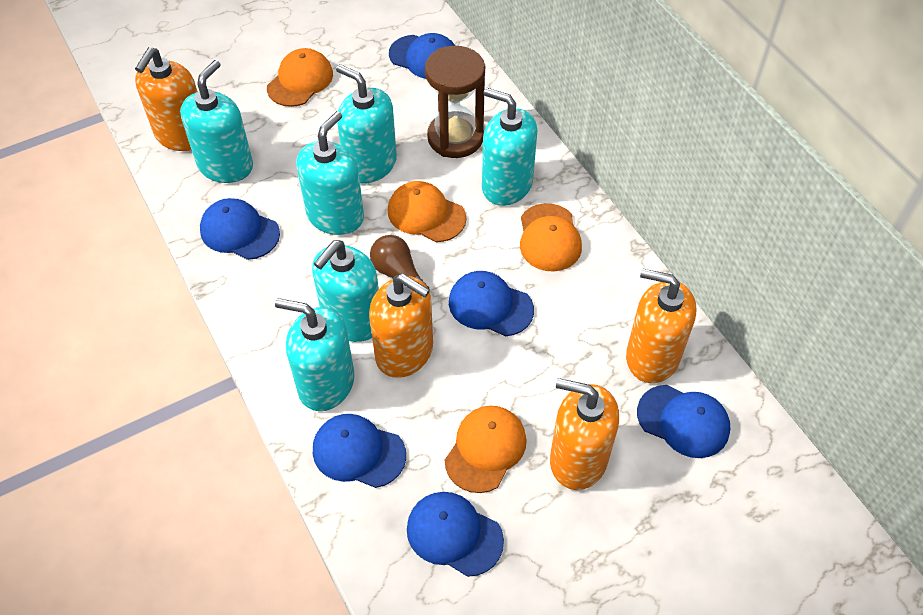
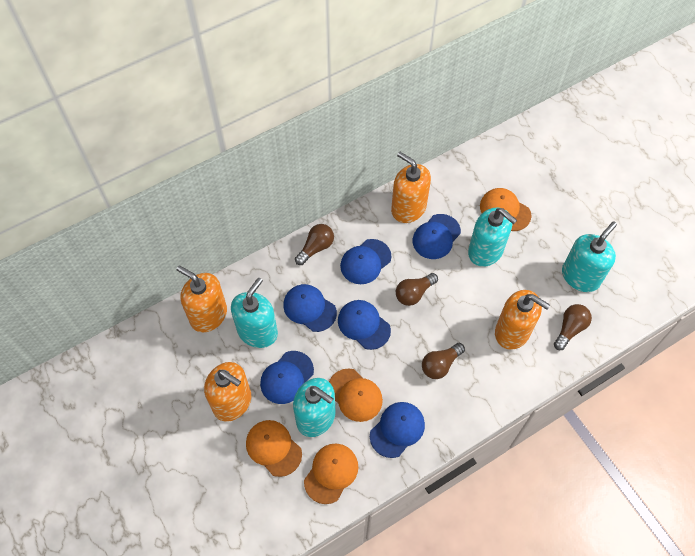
brown hourglass: [425,46,485,158] = 1 -> none = 0
brown light bulb: [370,235,429,289] = 1 -> [295,224,334,265] [396,273,438,306] [422,343,465,379] [554,304,592,350] = 4
turquoise soap dispenser: [180,60,253,183] [275,298,355,411] [296,111,364,235] [312,240,379,342] [336,64,397,183] [482,88,537,206] = 6 -> [231,278,278,348] [293,378,336,437] [468,208,517,267] [562,222,617,292] = 4

